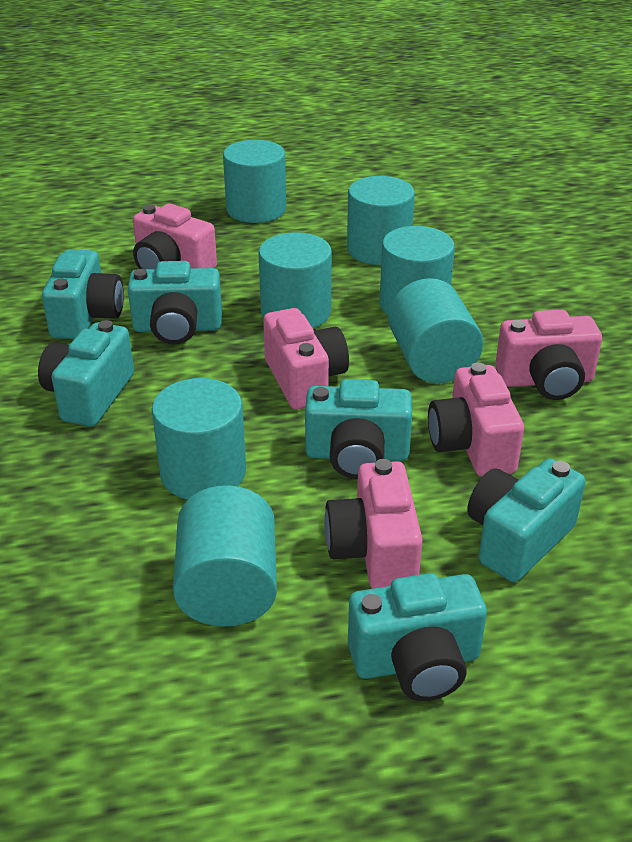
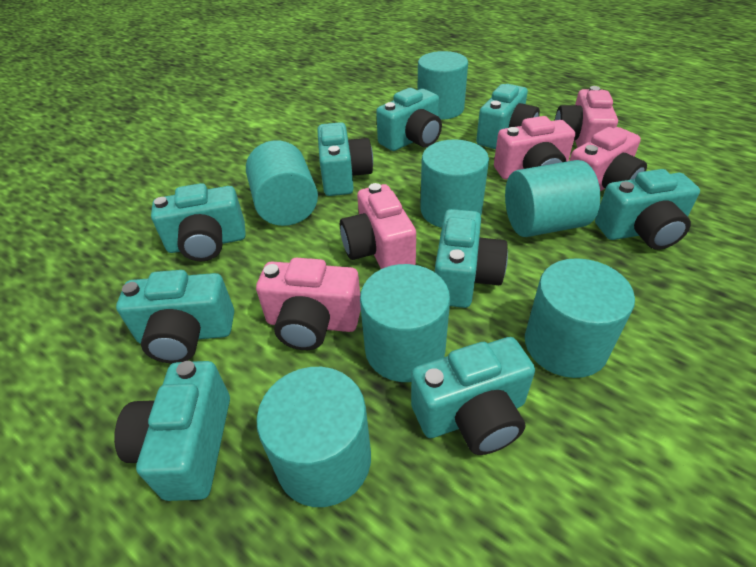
turquoise camera: [38,320,134,427] [42,249,124,339] [128,261,222,345] [305,379,412,479] [348,573,487,701] [467,459,586,582] = 6 -> [114,361,230,501] [116,270,234,363] [151,183,246,261] [317,122,373,196] [376,88,442,151] [411,337,535,455] [435,209,508,308] [476,84,540,149] [595,169,700,250] = 9

